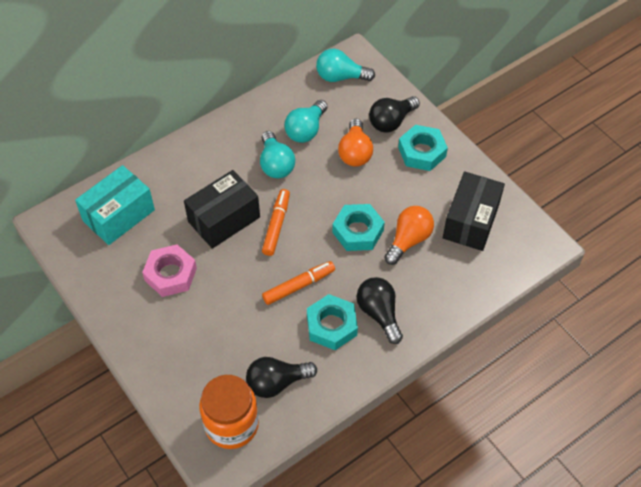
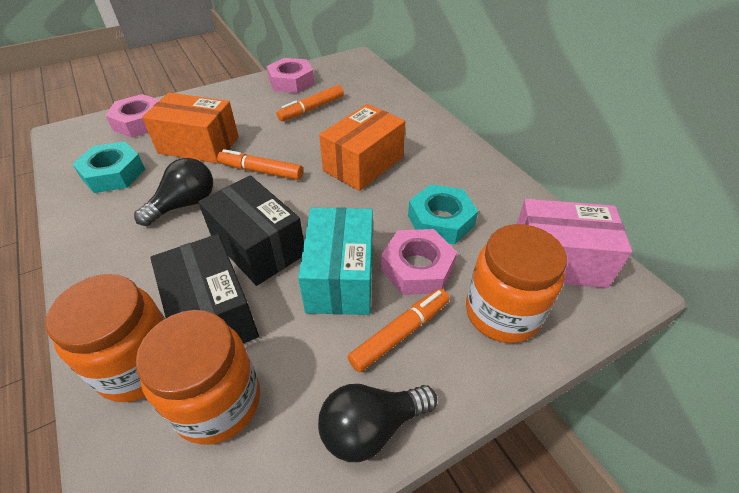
black light bulb: [246,357,317,398] [357,277,403,344] [369,96,420,132] = 3 -> [134,158,213,226] [318,384,437,462] = 2
orange box: none = 0 -> [142,93,239,164] [319,104,405,191] = 2
orange jar: [199,375,259,449] = 1 -> [46,274,165,402] [136,310,260,445] [466,224,567,343] = 3
orange light bulb: [338,119,373,167] [384,206,434,265] = 2 -> none = 0
orange marker: [262,189,290,256] [262,261,335,305] = 2 -> [217,149,303,180] [277,85,344,121] [348,289,449,372] = 3
pink box: none = 0 -> [516,199,632,288] = 1
pink nut: [142,244,197,297] = 1 -> [106,94,160,138] [267,58,314,93] [381,229,457,295] = 3
turquoise light bulb: [260,131,295,178] [284,100,327,143] [316,49,375,82] = 3 -> none = 0
turquoise nut: [307,294,358,350] [332,204,385,251] [398,125,448,171] = 3 -> [73,141,145,193] [408,184,478,245] = 2

